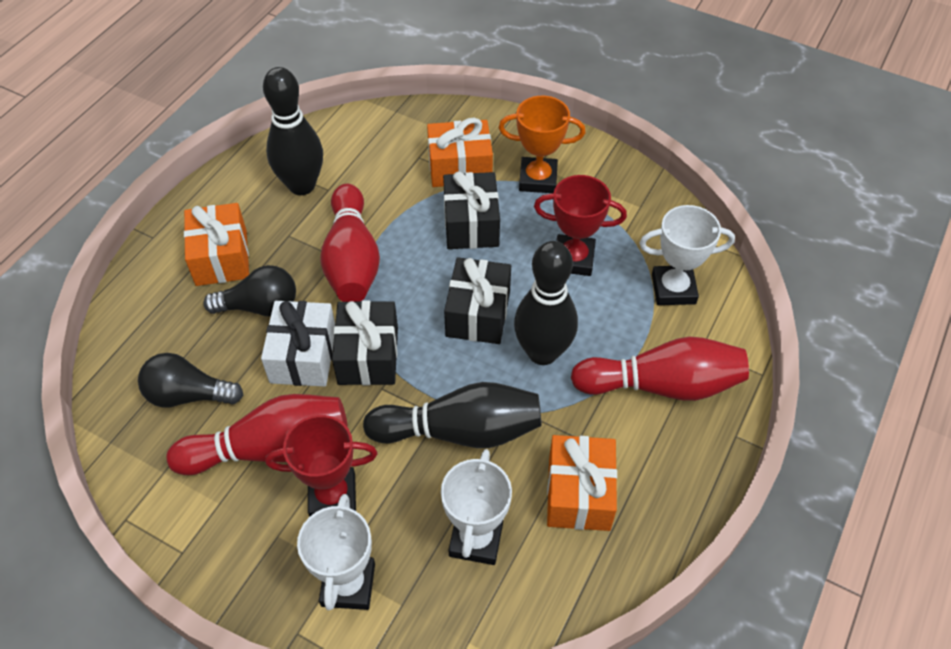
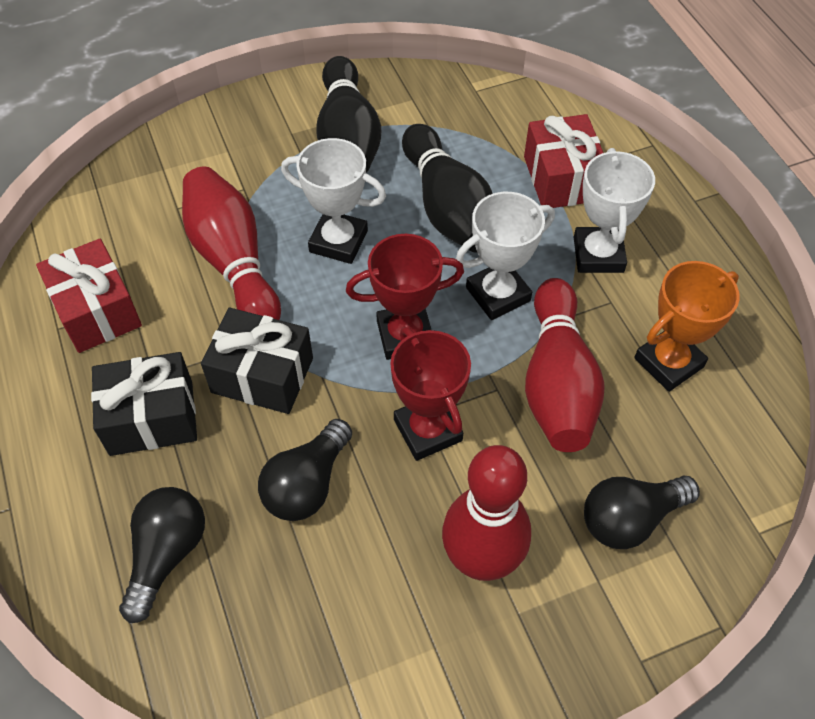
black bowling pin: [263,67,323,195] [363,382,541,448] [514,241,578,365] = 3 -> [316,56,381,173] [402,124,493,253] = 2
black gift: [332,300,398,385] [443,171,500,249] [444,257,511,344] = 3 -> [91,352,197,456] [201,308,313,414] = 2
black light bulb: [138,353,243,408] [203,265,296,316] = 2 -> [119,487,205,624] [258,419,352,521] [584,476,700,549] = 3
orange gift: [184,203,249,286] [427,117,493,187] [547,435,617,531] = 3 -> none = 0
red gift: none = 0 -> [36,239,142,353] [524,114,603,208] = 2
white gift: [261,301,335,387] = 1 -> none = 0

